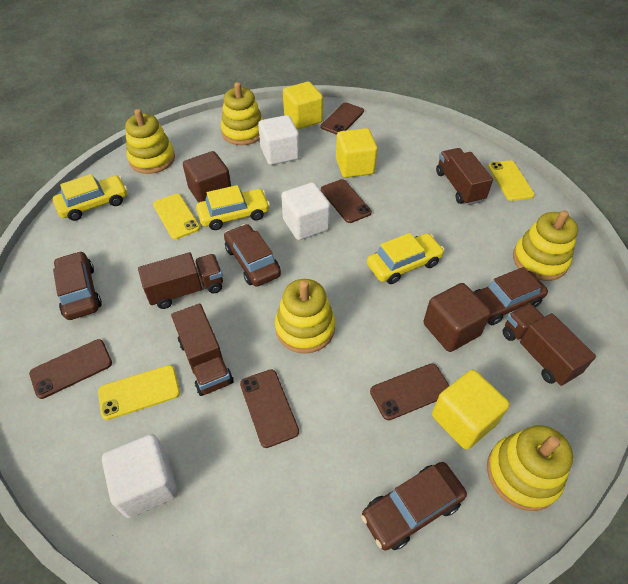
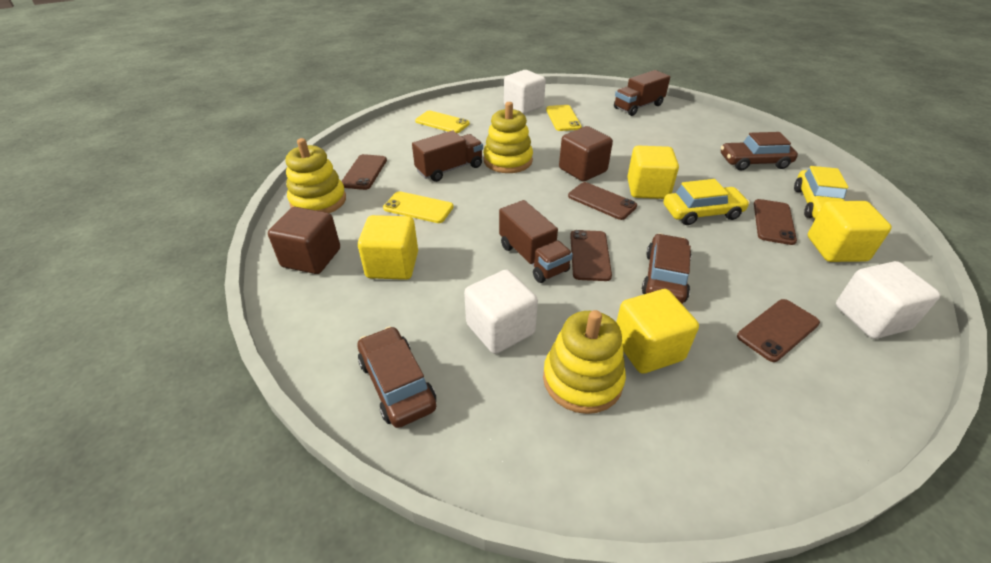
brown car: [53,251,102,320] [224,224,281,287] [361,462,467,551] [474,267,548,325] = 4 -> [358,326,436,428] [642,234,691,304] [721,132,798,171] = 3
brown truck: [138,252,223,309] [171,303,234,396] [436,148,493,205] [502,303,596,386] = 4 -> [412,130,483,182] [499,200,573,283] [614,70,670,116] = 3
yellow car: [53,174,127,221] [196,185,270,230] [367,233,444,284] = 3 -> [664,179,750,225] [794,166,848,219] = 2
yellow cube: [283,82,323,129] [336,128,378,178] [432,370,510,449] = 3 -> [358,215,418,280] [616,289,699,374] [627,146,679,199] [808,201,892,262] = 4
yellow stacking toy: [125,109,175,174] [221,82,263,145] [275,279,335,354] [487,425,573,511] [513,210,578,281] = 5 -> [286,138,346,213] [483,102,533,173] [543,310,626,414] = 3

